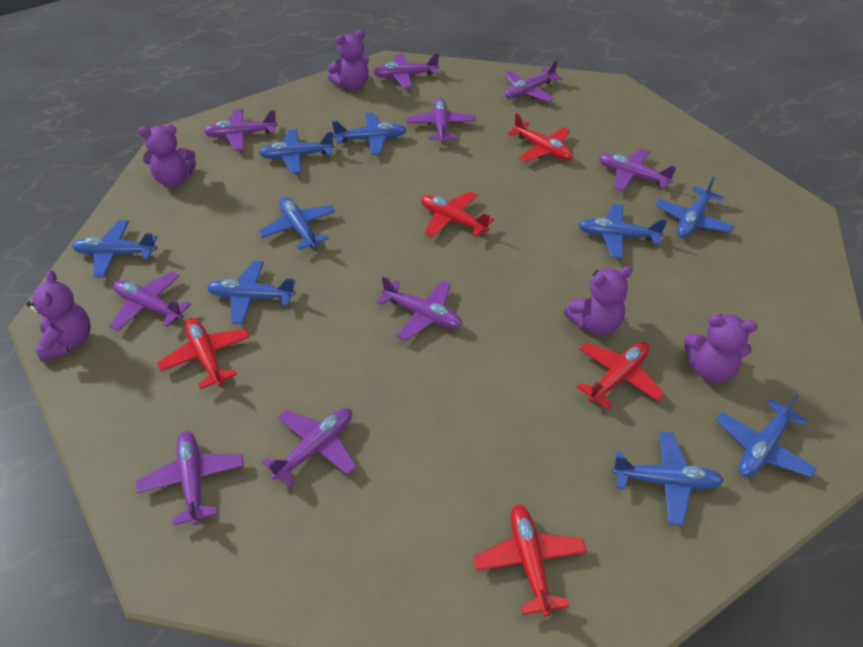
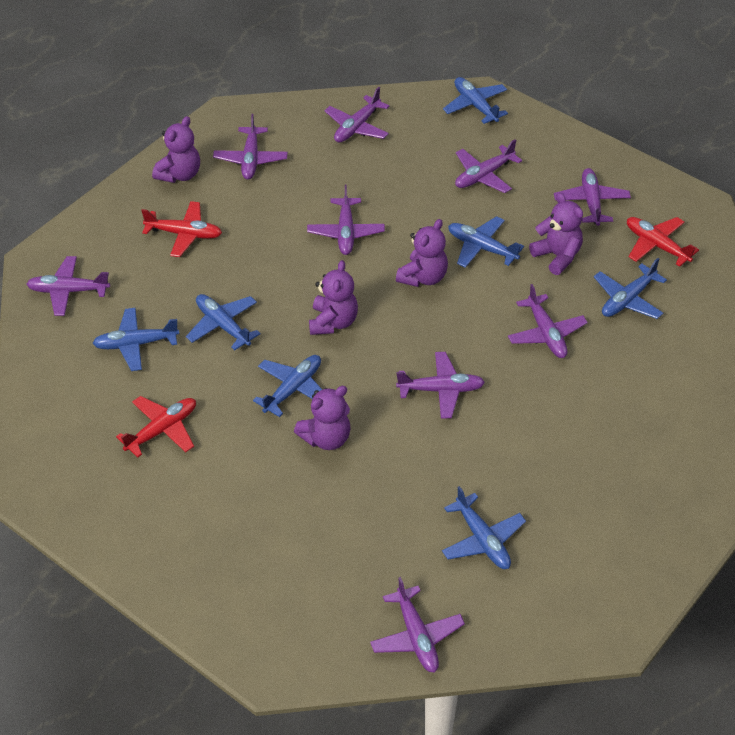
blue plane: [72,220,157,277] [207,261,296,324] [258,197,336,250] [259,129,335,174] [332,113,407,155] [579,204,667,259] [612,431,724,525] [655,177,734,238] [716,394,817,477] = 9 -> [92,308,179,371] [186,294,261,351] [253,355,322,417] [442,486,526,569] [443,77,508,124] [448,216,524,268] [594,258,667,319] = 7
red plane: [157,318,250,389] [421,191,494,237] [473,504,587,617] [508,113,573,162] [577,342,665,409] = 5 -> [116,396,196,458] [141,201,222,257] [627,217,699,267] = 3

